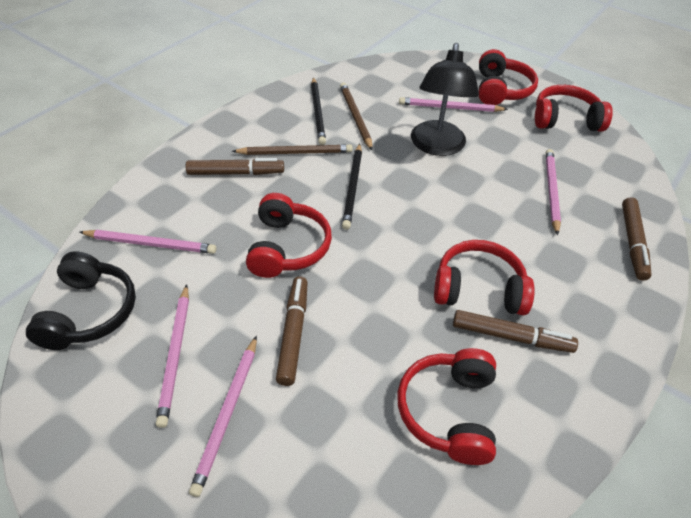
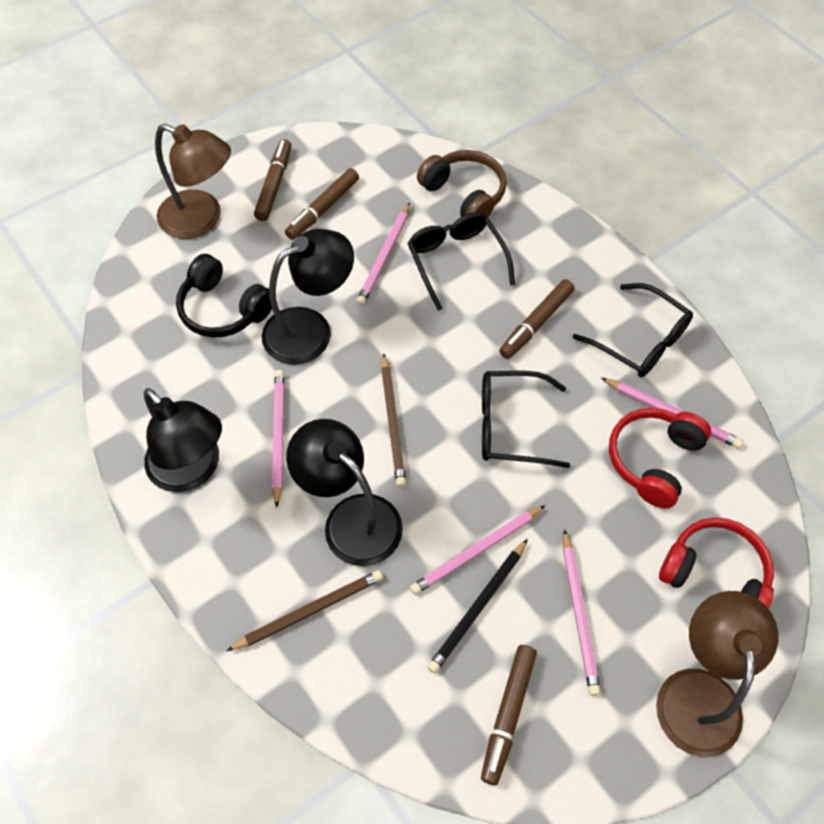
black glasses: none = 0 -> [408,213,515,311] [482,371,570,468] [573,283,693,377] = 3
black lamp: [411,43,479,156] = 1 -> [144,388,222,492] [262,229,354,365] [286,419,403,566] = 3
black pencil: [311,77,326,145] [342,143,362,230] = 2 -> [427,539,528,673] = 1
brown headphones: none = 0 -> [417,150,507,217] = 1
brown lamp: none = 0 -> [155,124,231,239] [656,591,778,757] = 2
red headphones: [246,193,332,278] [397,348,496,465] [434,240,535,315] [479,49,538,105] [535,85,613,132] = 5 -> [609,408,711,509] [659,518,774,609] = 2

